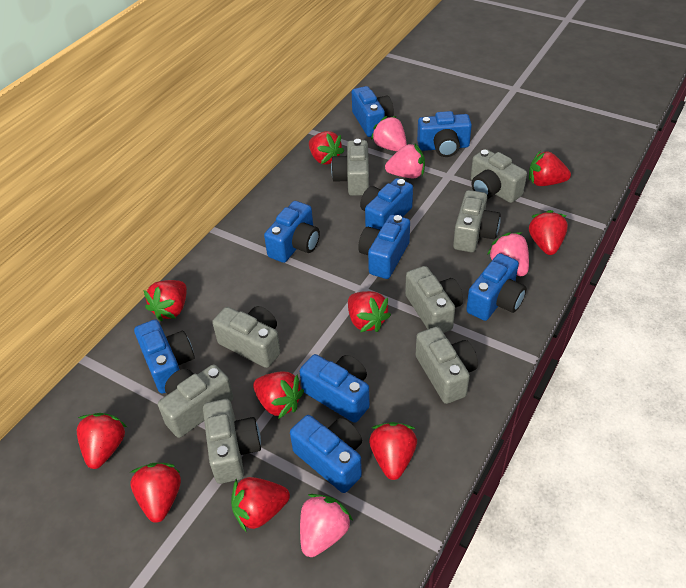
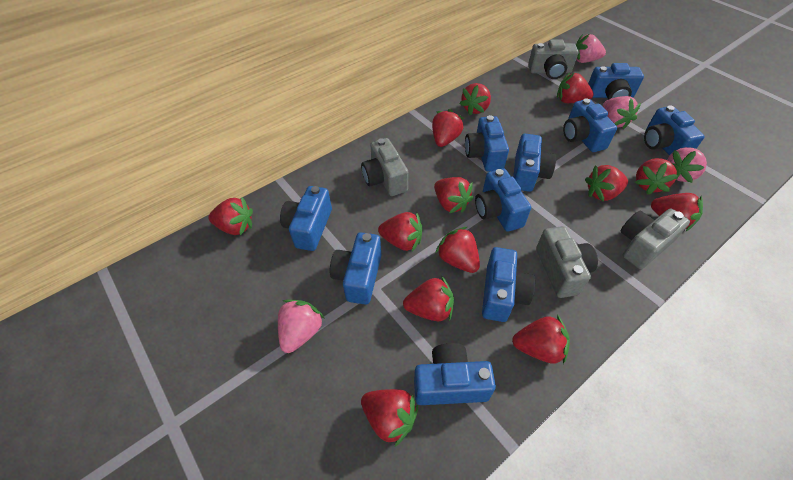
blue camera: [134,319,195,394] [264,201,320,263] [290,415,362,493] [300,354,370,423] [352,86,394,137] [358,215,410,279] [360,178,413,230] [417,111,472,157] [466,253,526,321] = 9 -> [280,186,332,251] [330,232,381,305] [414,343,496,405] [465,115,509,172] [475,168,531,232] [482,247,535,322] [513,134,556,192] [563,98,617,152] [588,63,644,100] [644,105,705,156] = 10
grey camera: [158,364,234,438] [203,399,261,484] [212,306,281,368] [331,139,369,196] [405,266,463,333] [416,327,478,404] [453,190,501,252] [471,149,527,203] = 8 -> [361,138,408,196] [528,39,579,79] [536,226,598,298] [621,208,690,269] = 4
red strawberry: [77,413,127,469] [130,463,181,523] [144,280,187,321] [231,477,290,532] [253,372,304,419] [309,131,344,165] [348,291,391,332] [369,422,417,480] [528,210,568,255] [529,150,571,186] = 10 -> [208,197,253,236] [361,389,418,446] [378,212,423,252] [403,275,454,321] [432,109,464,147] [434,177,474,214] [436,227,480,273] [460,83,491,115] [512,315,570,364] [557,73,594,103] [585,165,628,202] [635,158,679,195] [651,193,703,232] = 13

